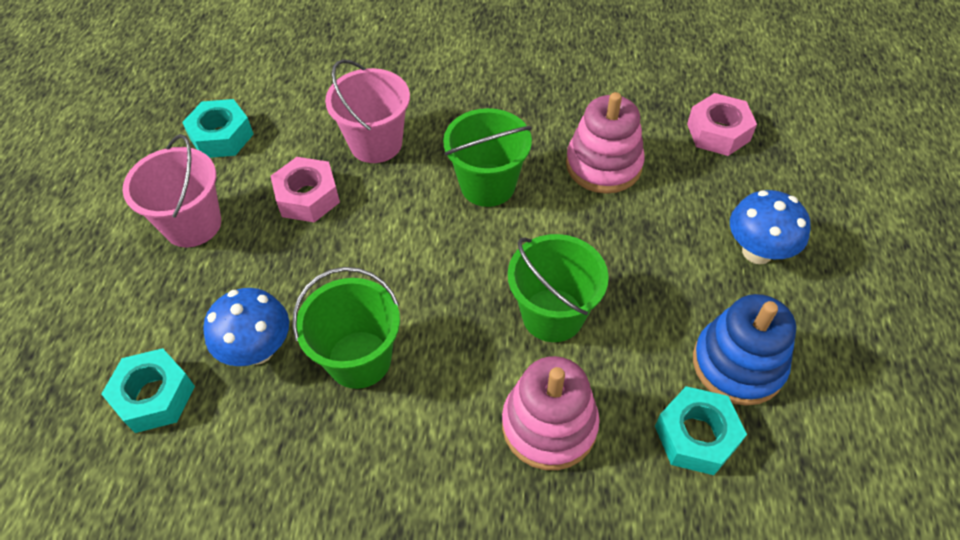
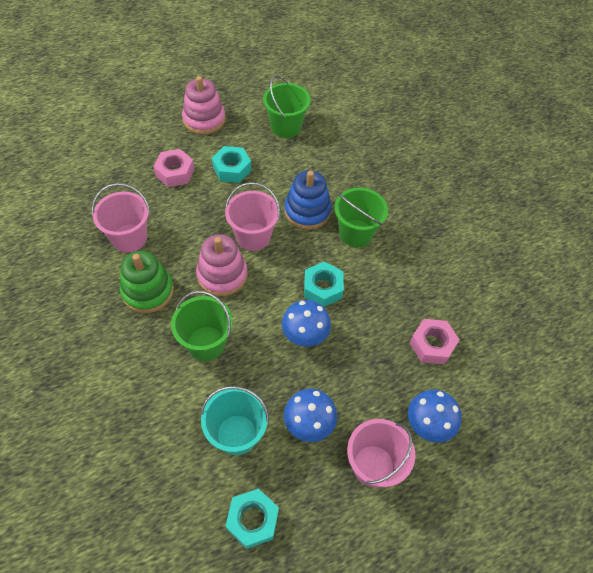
blue mushroom: [203,288,289,366] [730,190,811,264] = 2 -> [282,300,331,347] [284,389,337,442] [408,390,462,443] = 3
green stacking toy: none = 0 -> [120,251,174,313] = 1
pink bucket: [123,134,221,247] [325,59,410,163] = 2 -> [92,183,150,253] [225,182,280,251] [347,419,415,488] = 3
turquoise bucket: none = 0 -> [200,386,269,455] = 1

